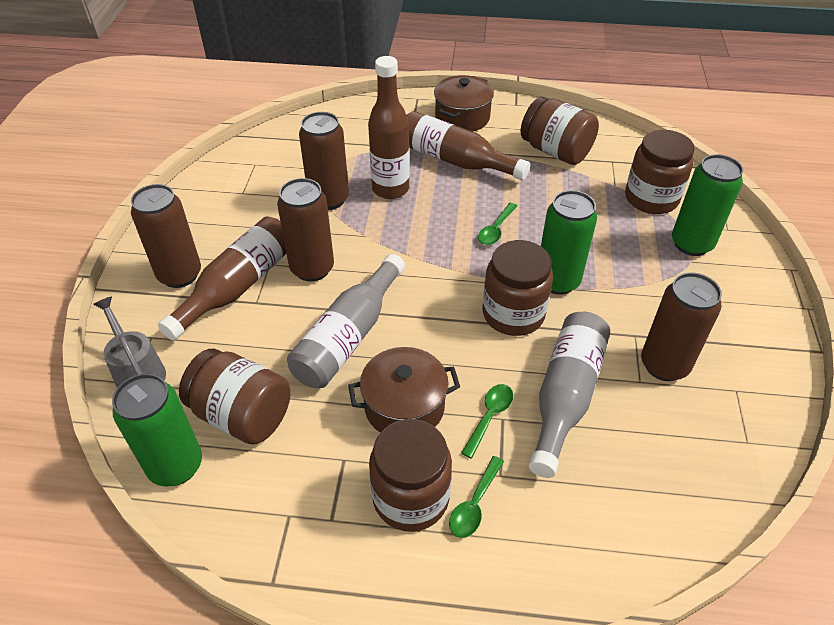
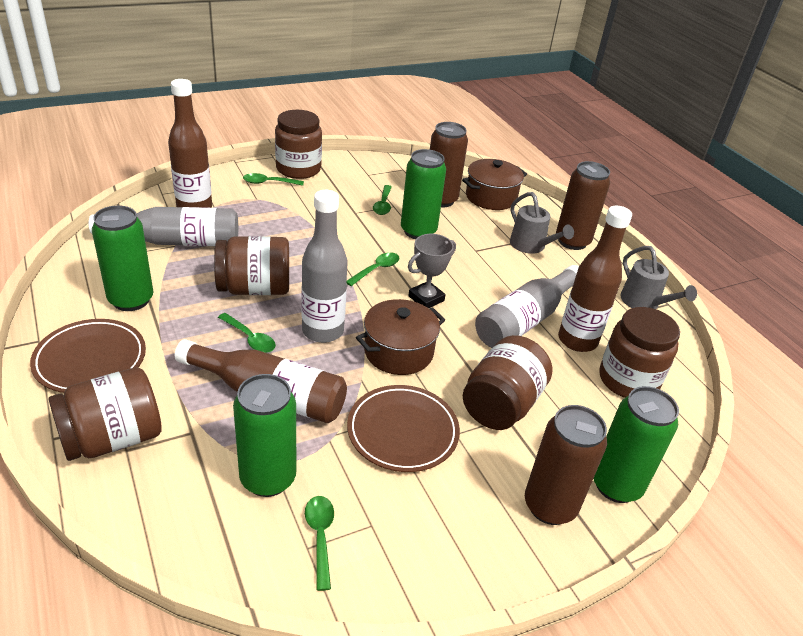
brown can: [131,184,201,288] [277,178,334,282] [299,112,349,210] [641,273,722,381] = 4 -> [430,122,468,207] [525,405,607,525] [556,161,610,250] = 3
brown plate: none = 0 -> [30,319,146,393] [347,385,460,472] = 2
green can: [112,374,202,487] [541,190,597,295] [672,154,743,256] = 3 -> [92,205,153,311] [233,374,296,497] [401,149,446,239] [594,386,679,503] = 4
green spoon: [449,456,504,538] [461,384,513,458] [478,203,517,245] = 3 -> [218,313,276,353] [243,173,304,186] [305,496,334,591] [346,252,399,286] [373,185,392,215] = 5
grey bottle: [287,254,405,388] [529,312,610,478] = 2 -> [89,207,238,246] [302,190,348,343] [475,265,579,348] = 3
grey trophy: none = 0 -> [408,234,456,308] = 1
grey watering can: [93,297,166,388] = 1 -> [510,192,574,254] [620,246,697,309] = 2

